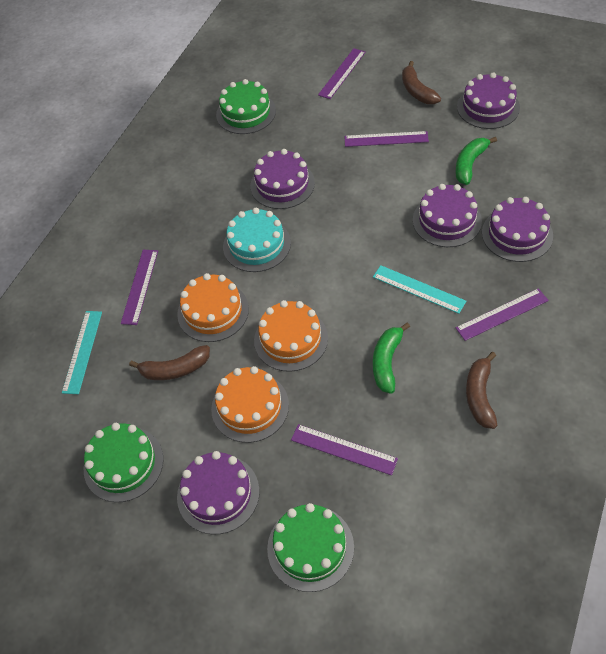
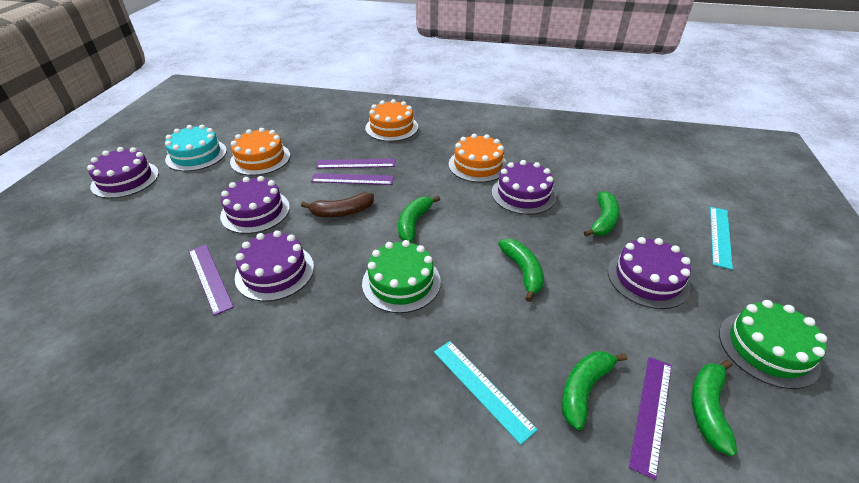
brown banana: [129,345,210,380] [402,61,441,104] [466,352,497,429] = 3 -> [301,192,374,217] = 1
green banana: [373,322,410,394] [455,137,497,185] = 2 -> [398,196,440,243] [498,238,544,302] [562,351,627,430] [584,191,620,237] [691,360,737,456] = 5
green cake: [84,423,164,502] [216,79,276,134] [267,503,354,592] = 3 -> [362,240,441,313] [719,300,827,389] = 2
purple ruler: [121,250,158,325] [291,424,398,476] [318,48,366,99] [345,131,429,147] [456,288,549,341] = 5 -> [189,245,234,316] [311,173,394,185] [316,159,395,168] [629,357,672,480] = 4

